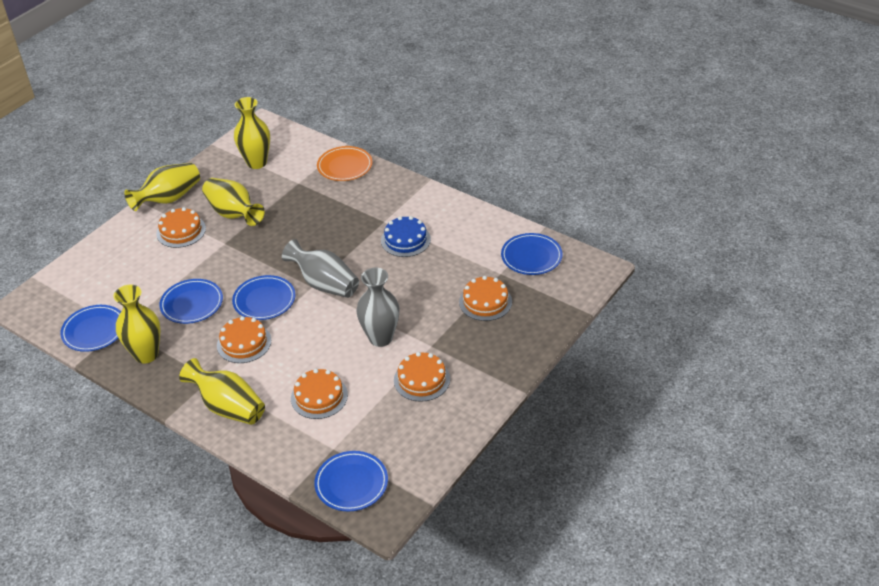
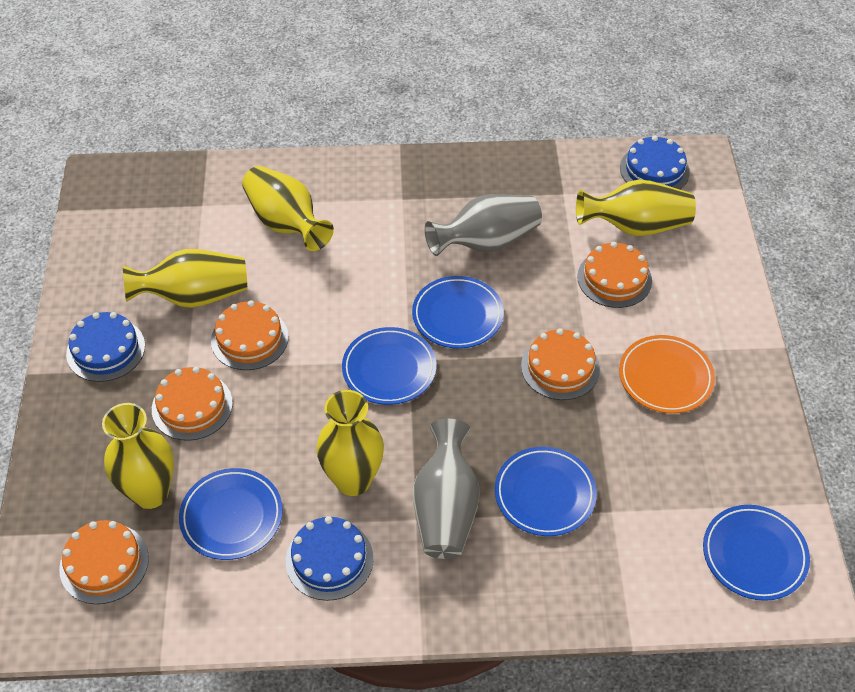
blue cake: [381,216,431,257] = 1 -> [66,312,145,382] [286,516,373,601] [620,136,690,189] = 3

